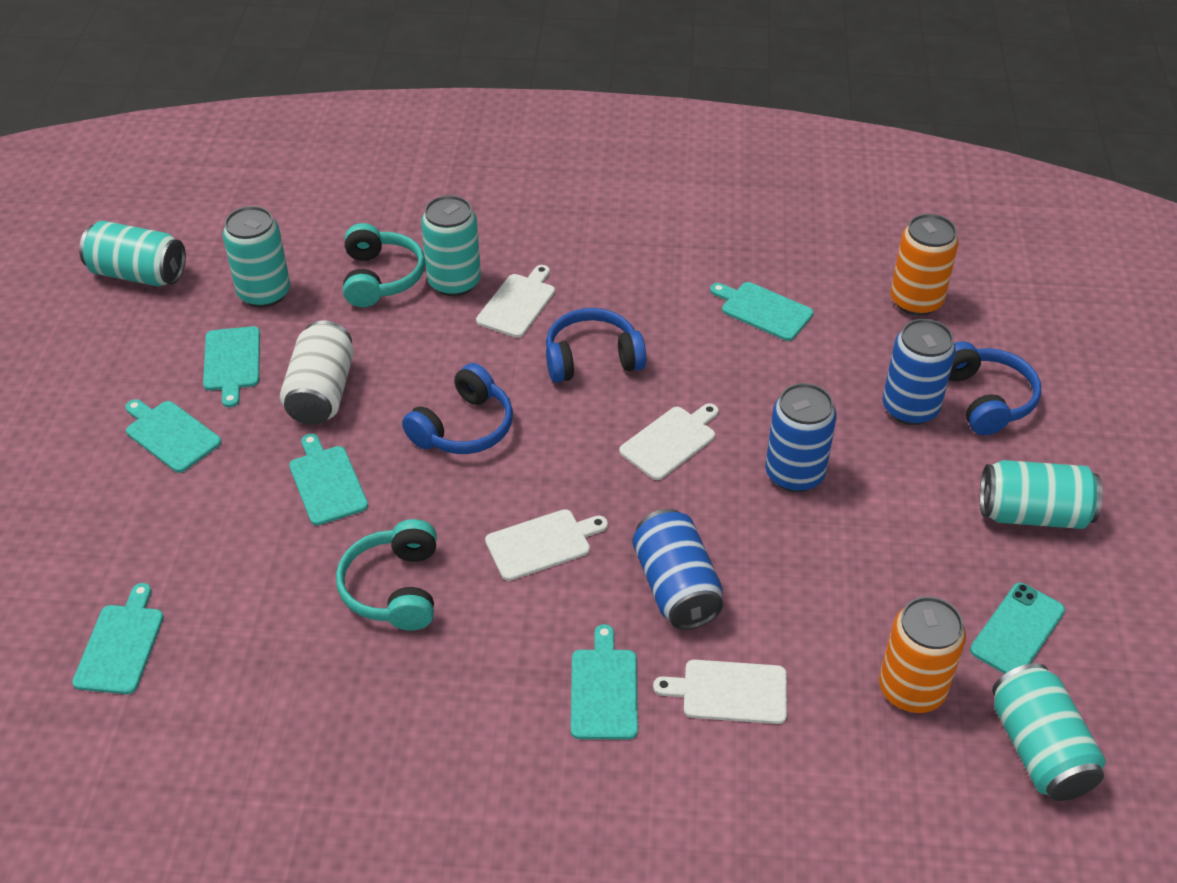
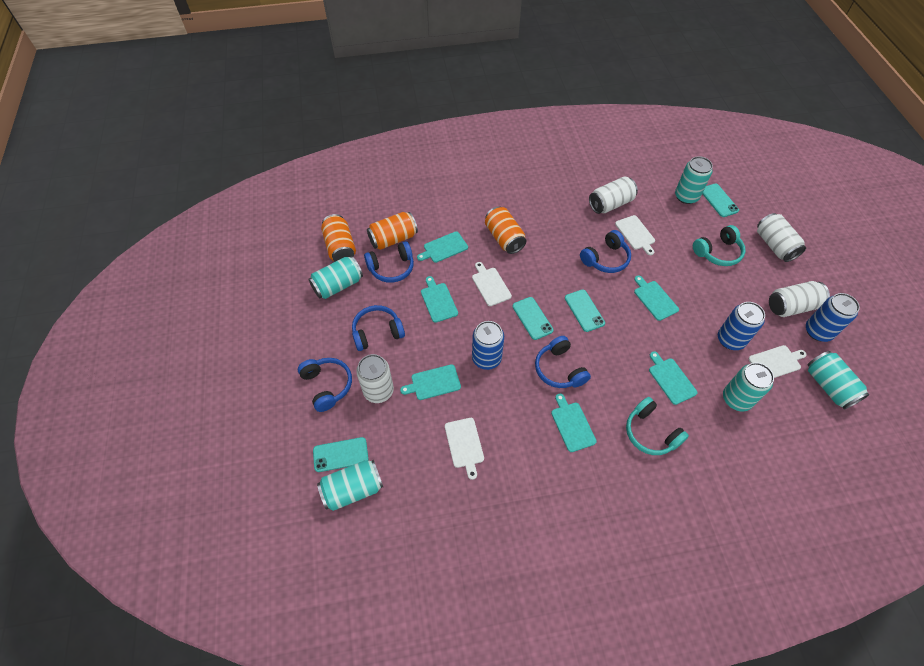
blue headphones: [402,363,513,454] [546,308,646,383] [949,342,1041,435] = 3 -> [298,358,352,412] [352,305,405,351] [364,241,414,283] [535,336,591,388] [580,230,631,273] = 5
orange can: [879,596,966,713] [890,214,959,316] = 2 -> [321,214,356,262] [367,212,418,250] [485,206,526,254] = 3
turquoise phone: [970,583,1065,674] = 1 -> [313,437,369,472] [513,297,554,340] [565,289,605,332] [702,184,739,217] = 4
white can: [280,320,354,425] = 1 -> [356,354,394,403] [589,177,638,214] [757,213,806,262] [769,281,830,317] = 4

